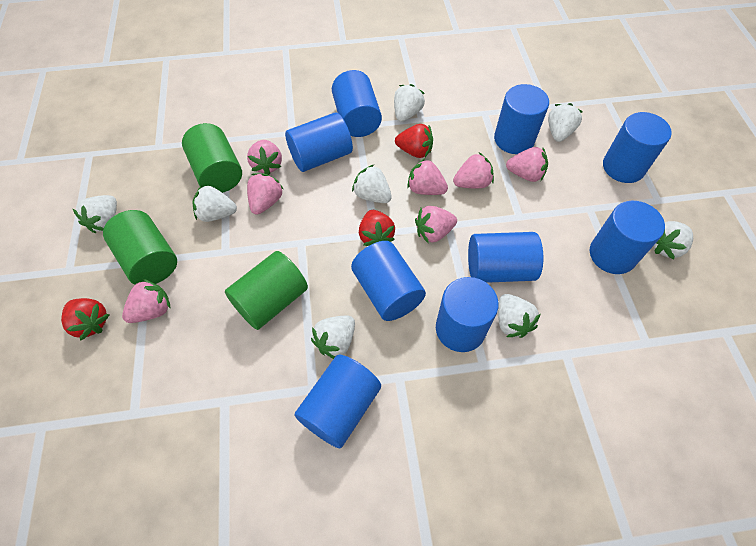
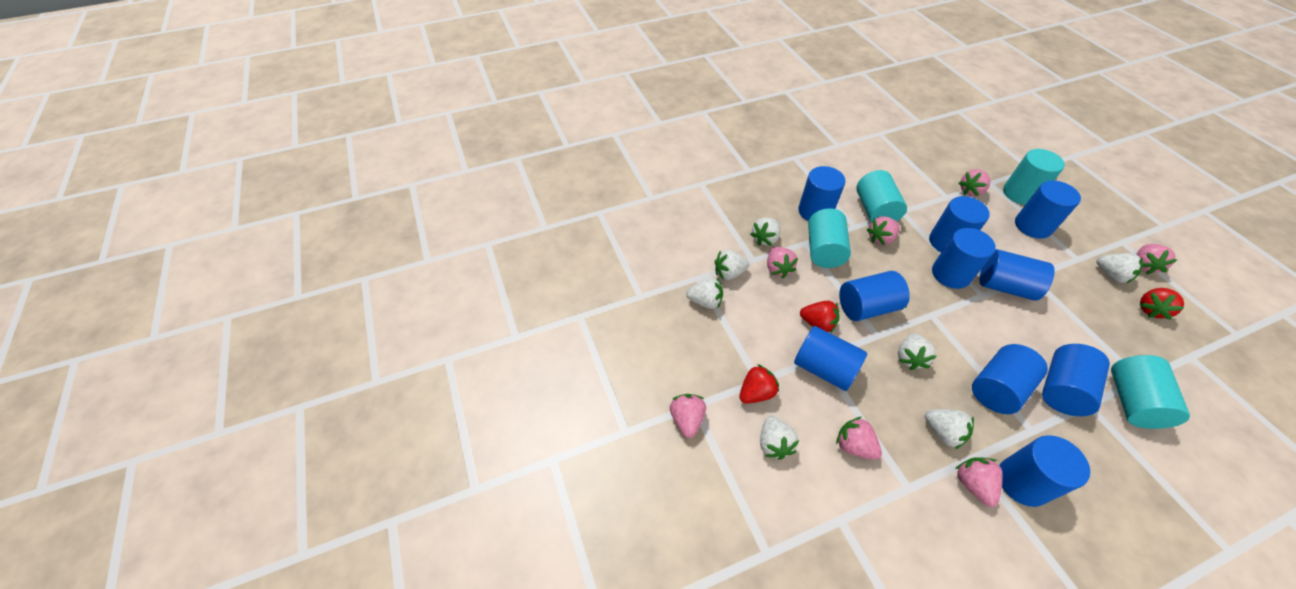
blue cylinder: [285,113,353,172] [294,355,381,448] [332,70,382,137] [351,241,426,321] [436,277,499,352] [468,232,543,283] [494,84,549,154] [590,201,665,274] [603,112,672,183] = 9 -> [794,326,867,391] [798,166,845,221] [839,271,910,321] [929,196,990,252] [932,228,996,289] [972,344,1048,414] [979,249,1055,301] [999,435,1090,507] [1015,180,1081,239] [1042,344,1110,416] = 10
green cylinder: [103,210,177,285] [182,123,242,193] [225,251,308,330] = 3 -> none = 0
turquoise cylinder: none = 0 -> [808,208,851,268] [856,170,907,222] [1003,149,1065,205] [1111,355,1190,429] = 4
white strawberry: [73,195,117,233] [192,185,237,222] [311,316,355,359] [352,165,392,203] [394,84,425,122] [498,294,541,338] [548,103,583,142] [654,221,693,260] = 8 -> [686,277,723,309] [715,250,750,280] [750,218,780,246] [760,416,799,460] [898,333,936,370] [925,409,974,449] [1096,253,1143,284] = 7

